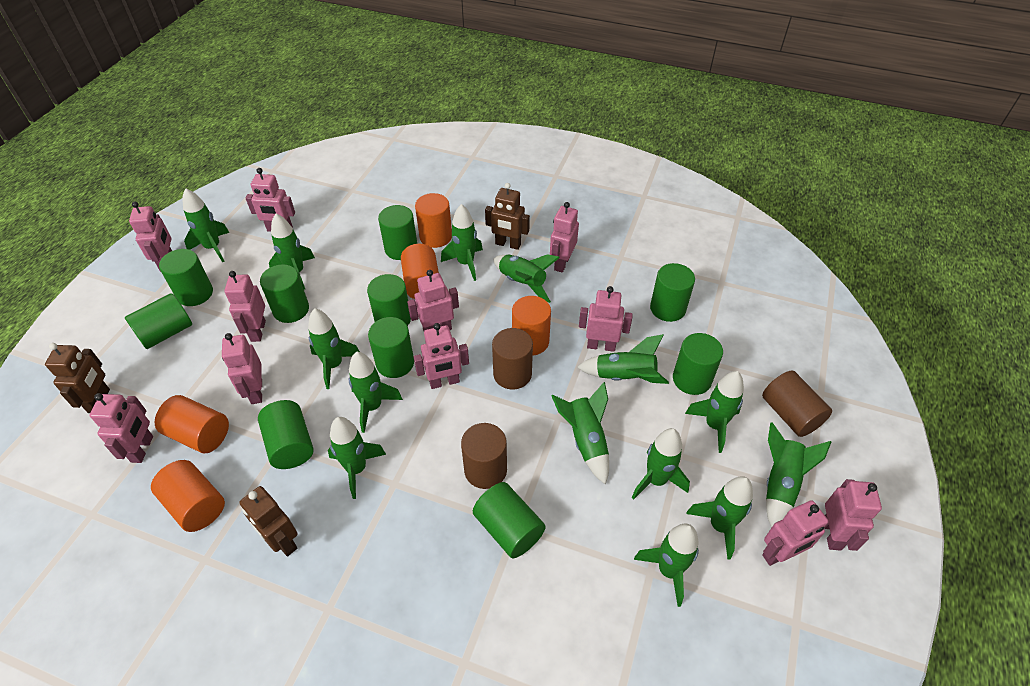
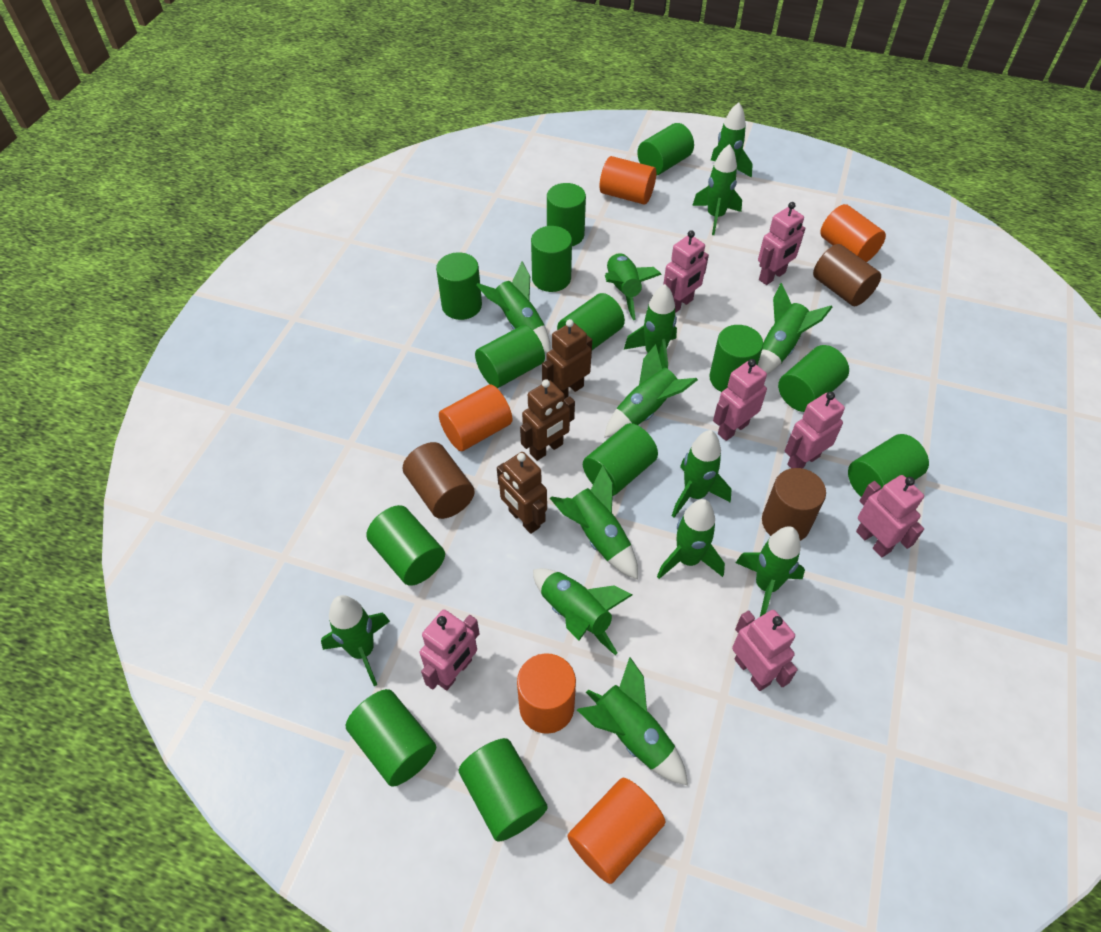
green cylinder: [125,293,192,349] [159,249,213,306] [258,400,314,469] [260,264,309,323] [367,274,411,326] [368,317,414,378] [378,205,417,260] [473,482,546,558] [650,263,695,322] [673,333,723,395] = 10 -> [346,689,436,787] [366,505,445,586] [436,252,482,320] [459,738,548,842] [475,325,545,388] [531,226,572,292] [547,183,586,246] [557,293,625,350] [583,423,658,496] [637,123,694,176] [709,325,763,392] [778,345,849,412] [848,434,929,497] = 13
pink robot: [90,393,153,463] [129,202,172,272] [222,333,262,404] [224,271,266,342] [246,168,295,232] [407,270,459,331] [414,323,469,389] [550,202,579,272] [579,286,633,352] [762,500,830,566] [825,479,882,551] = 11 -> [420,609,480,691] [663,230,709,313] [713,359,767,441] [732,610,798,691] [758,202,805,285] [784,392,845,468] [856,475,924,557] = 7

